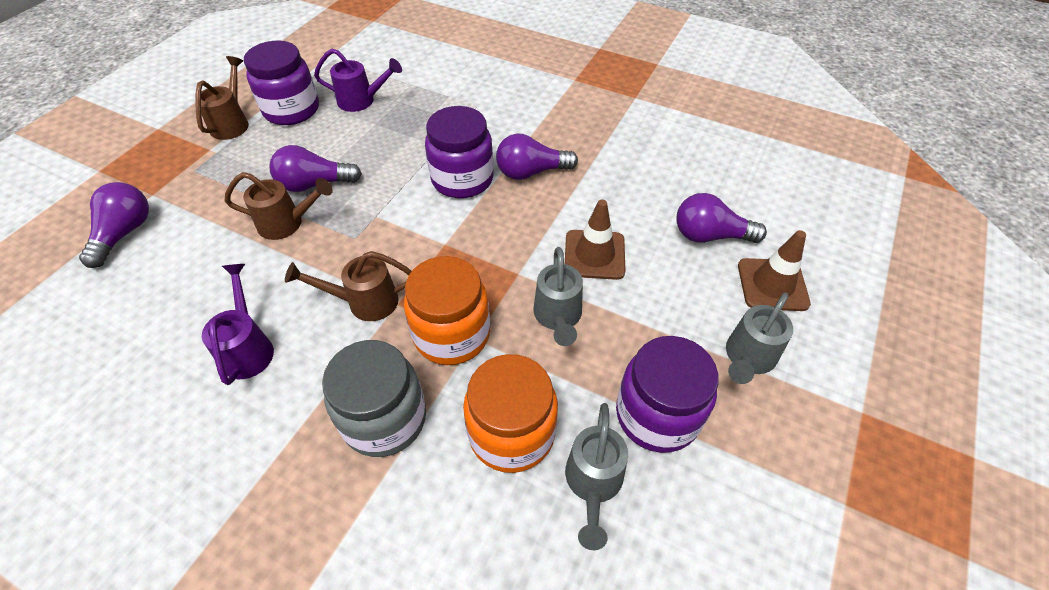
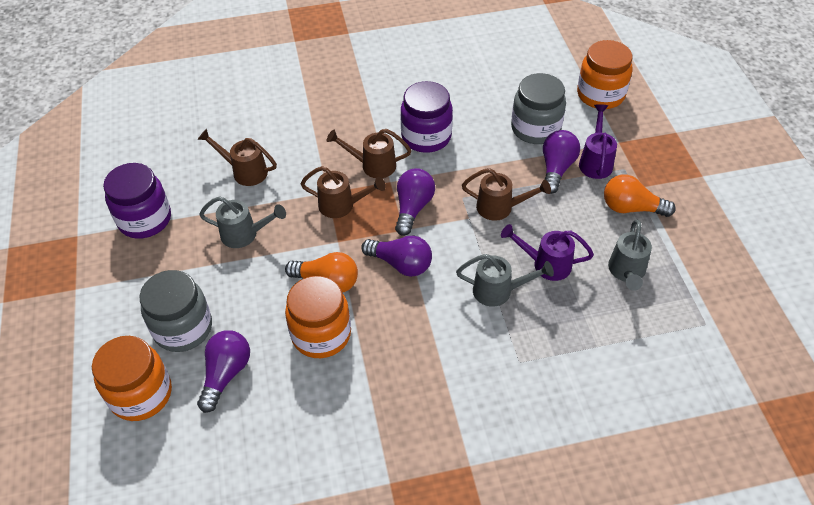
brown traffic cone: [565,200,625,280] [738,230,811,311] = 2 -> none = 0
brown watering can: [195,56,249,140] [225,172,333,240] [285,251,412,321] = 3 -> [197,128,277,186] [300,166,386,218] [327,129,411,178] [462,168,551,221] = 4
grey jar: [322,340,426,457] = 1 -> [139,270,212,352] [511,73,566,144] = 2
orange jar: [404,256,490,365] [463,354,558,473] = 2 -> [92,336,172,421] [285,276,351,358] [577,40,632,109] = 3
orange light bulb: none = 0 -> [285,252,358,293] [604,174,676,217] = 2
purple jar: [244,41,319,125] [425,106,494,198] [616,336,719,453] = 3 -> [103,163,171,239] [401,81,453,153] = 2

